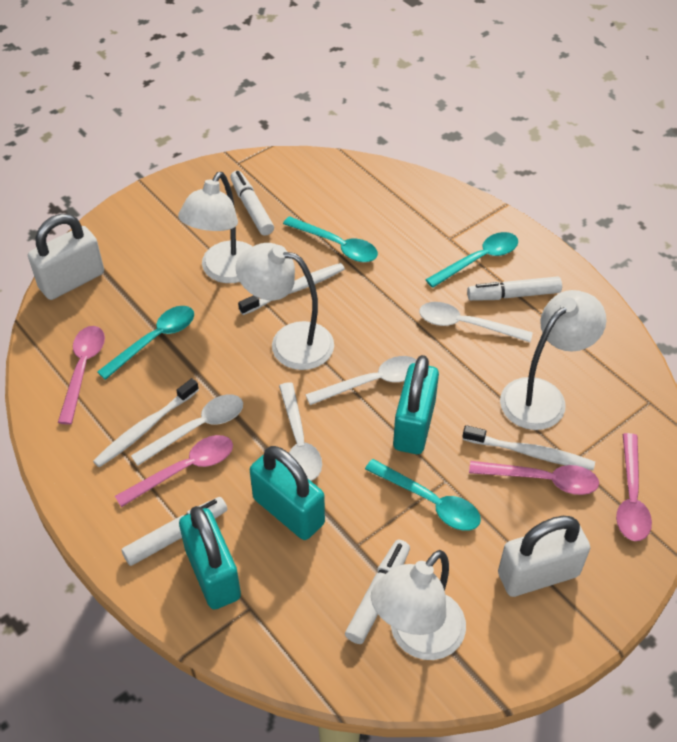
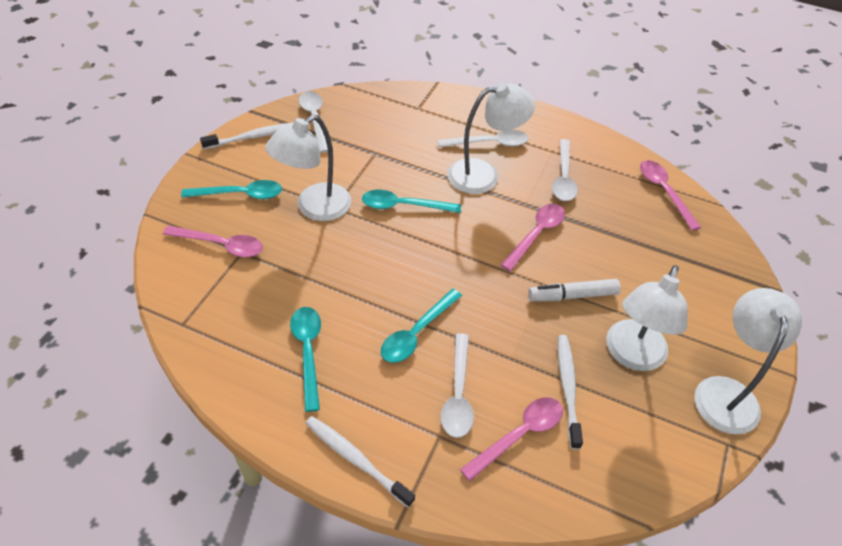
turquoise padlock: [179,506,241,609] [250,446,325,540] [393,355,439,454] = 3 -> none = 0
white marker: [121,497,227,566] [230,170,274,236] [345,540,410,644] [467,276,562,301] = 4 -> [528,279,621,301] = 1
white padlock: [28,214,104,300] [498,516,590,597] = 2 -> none = 0

